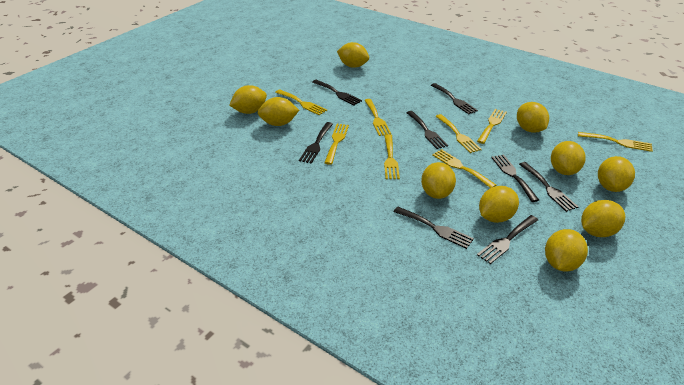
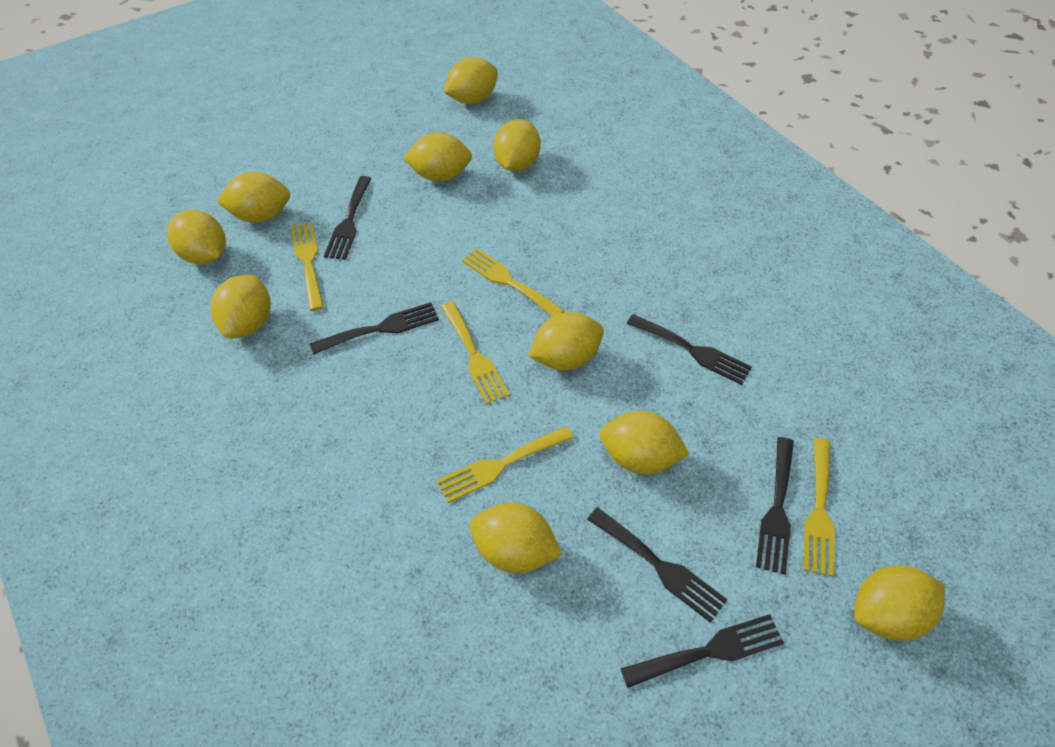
black fork: [299,122,333,164] [312,80,362,106] [393,207,474,249] [406,111,448,149] [431,83,478,114] [477,215,538,264] [491,155,539,202] [519,162,578,212] = 8 -> [310,302,439,354] [324,176,372,260] [587,507,728,623] [621,614,784,688] [627,314,752,385] [756,437,794,575] = 6
yellow fork: [275,89,327,115] [324,124,349,165] [364,99,391,136] [384,134,400,179] [432,149,496,188] [436,114,482,153] [477,109,507,144] [578,132,653,152] = 8 -> [291,222,324,311] [436,426,574,503] [441,301,510,404] [462,248,564,317] [803,438,835,577] = 5

